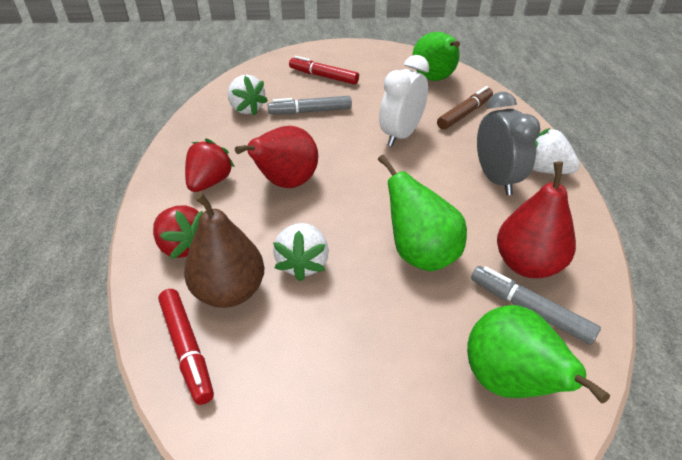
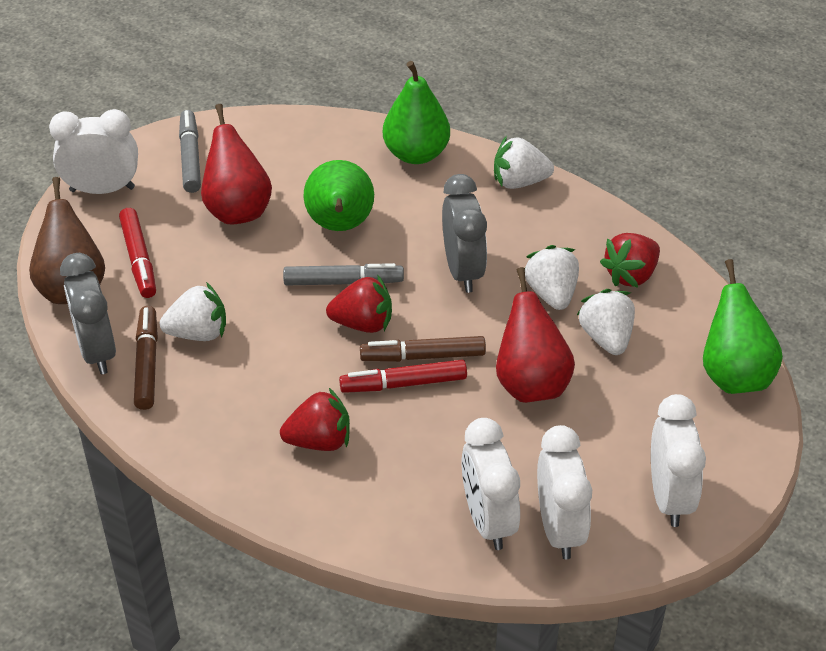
brown marker: [437,86,493,130] = 1 -> [134,306,158,410] [360,336,486,362] = 2
grey clock: [477,92,541,195] = 1 -> [60,253,116,374] [442,174,487,293] = 2
red strawberry: [153,205,203,259] [185,138,235,192] = 2 -> [280,388,350,451] [326,274,392,333] [600,233,660,288] = 3
white clock: [379,55,429,146] = 1 -> [49,109,138,194] [461,418,520,550] [537,425,592,559] [651,394,706,527] = 4
white strawberry: [228,75,268,116] [273,223,329,282] [532,128,580,174] = 3 -> [160,282,226,341] [494,136,554,189] [525,245,579,310] [577,289,635,355] = 4

